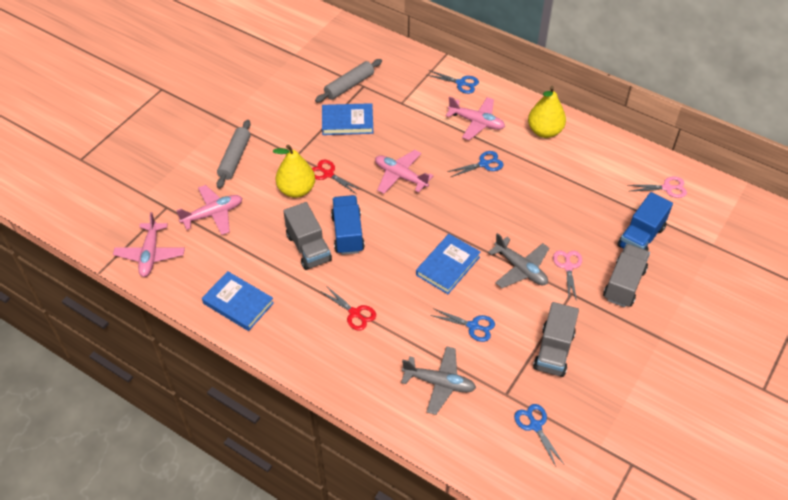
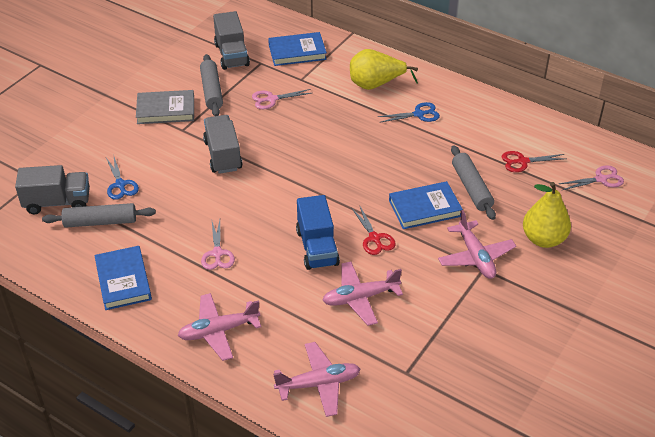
blue scissors: [427,70,479,94] [430,308,495,342] [447,151,503,177] [514,404,564,468] = 4 -> [106,157,139,200] [378,102,440,123] = 2
blue truck: [331,195,365,255] [617,192,673,251] = 2 -> [296,195,340,270] = 1
grey book: none = 0 -> [136,90,194,124] = 1
grey plane: [401,346,476,415] [488,233,549,288] = 2 -> none = 0
grey rolling pin: [217,120,251,189] [315,59,382,103] = 2 -> [42,203,156,228] [200,54,223,116] [451,145,496,220] = 3
pink scissors: [553,250,582,301] [628,176,687,198] = 2 -> [201,220,235,270] [252,89,312,109] [559,165,624,190] = 3

